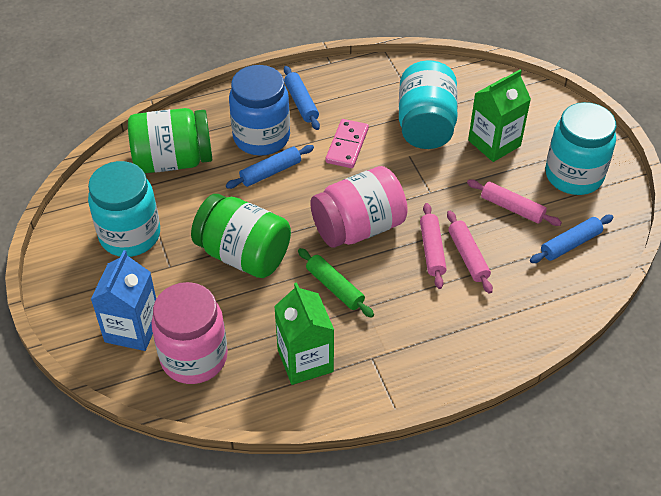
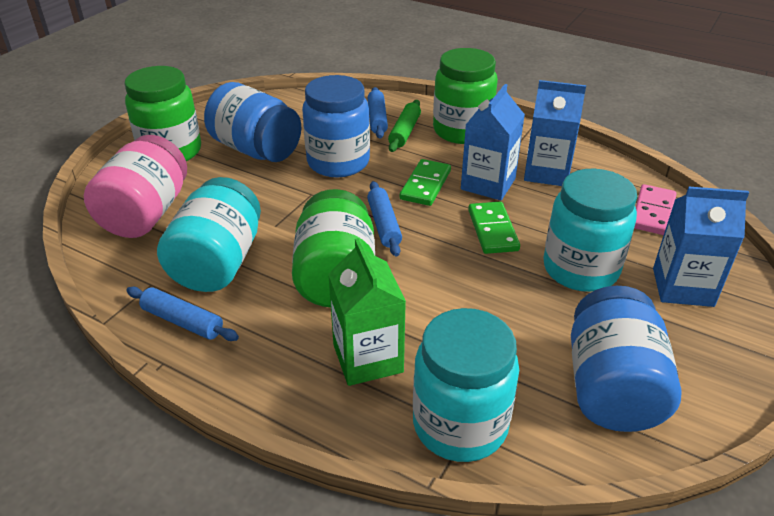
blue carton: [91,250,156,351] = 1 -> [461,84,525,200] [524,80,586,186] [653,187,749,307] = 3
blue jar: [229,65,290,156] = 1 -> [204,82,301,162] [302,75,370,177] [571,286,682,432] = 3
green carton: [274,282,334,385] [468,70,531,162] = 2 -> [328,238,406,386] = 1
green domino: none = 0 -> [400,159,451,206] [468,202,520,254] = 2
green jar: [128,108,212,173] [191,194,291,278] = 2 -> [124,66,201,161] [292,189,375,308] [433,48,498,144] = 3
pink jar: [151,282,228,384] [310,166,408,248] = 2 -> [84,135,187,238] = 1
pink rolling pin: [420,203,447,289] [447,211,493,294] [467,179,562,226] = 3 -> none = 0

